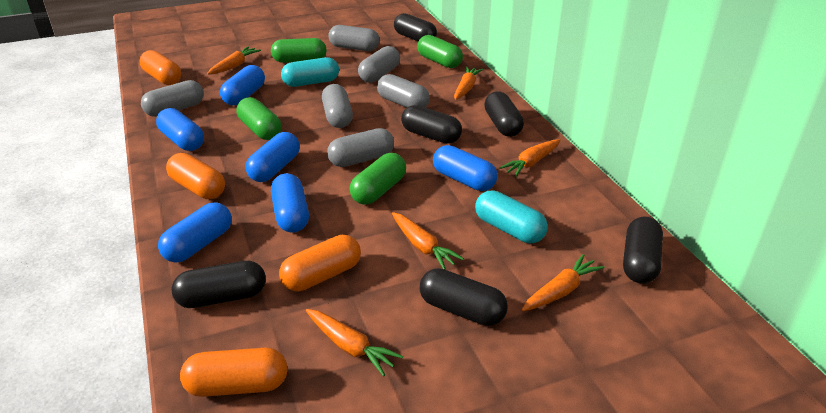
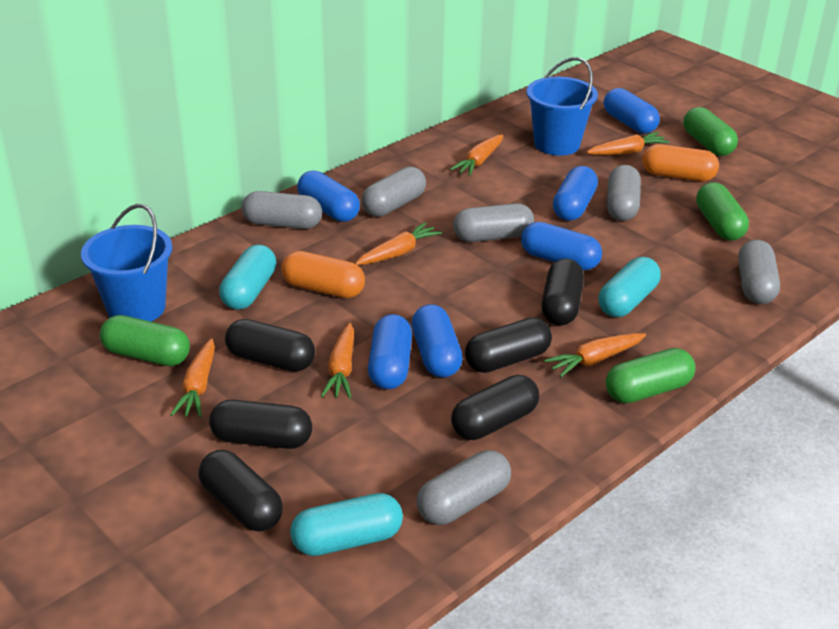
blue bucket: none = 0 -> [81,204,172,322] [526,57,598,156] = 2
orange capsule: [140,50,181,85] [166,153,225,199] [180,348,287,397] [279,235,361,291] = 4 -> [281,251,365,298] [642,144,719,181] = 2
turquoise capsule: [281,57,339,87] [475,191,548,243] = 2 -> [219,245,277,310] [290,493,403,556] [598,257,661,317] = 3

